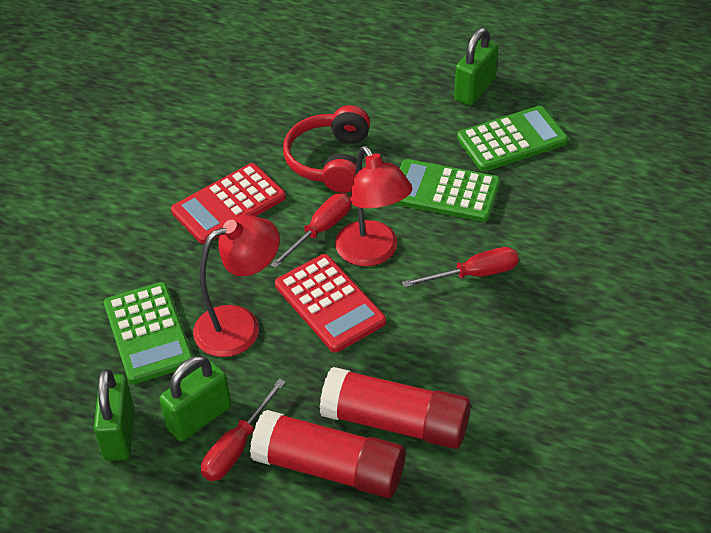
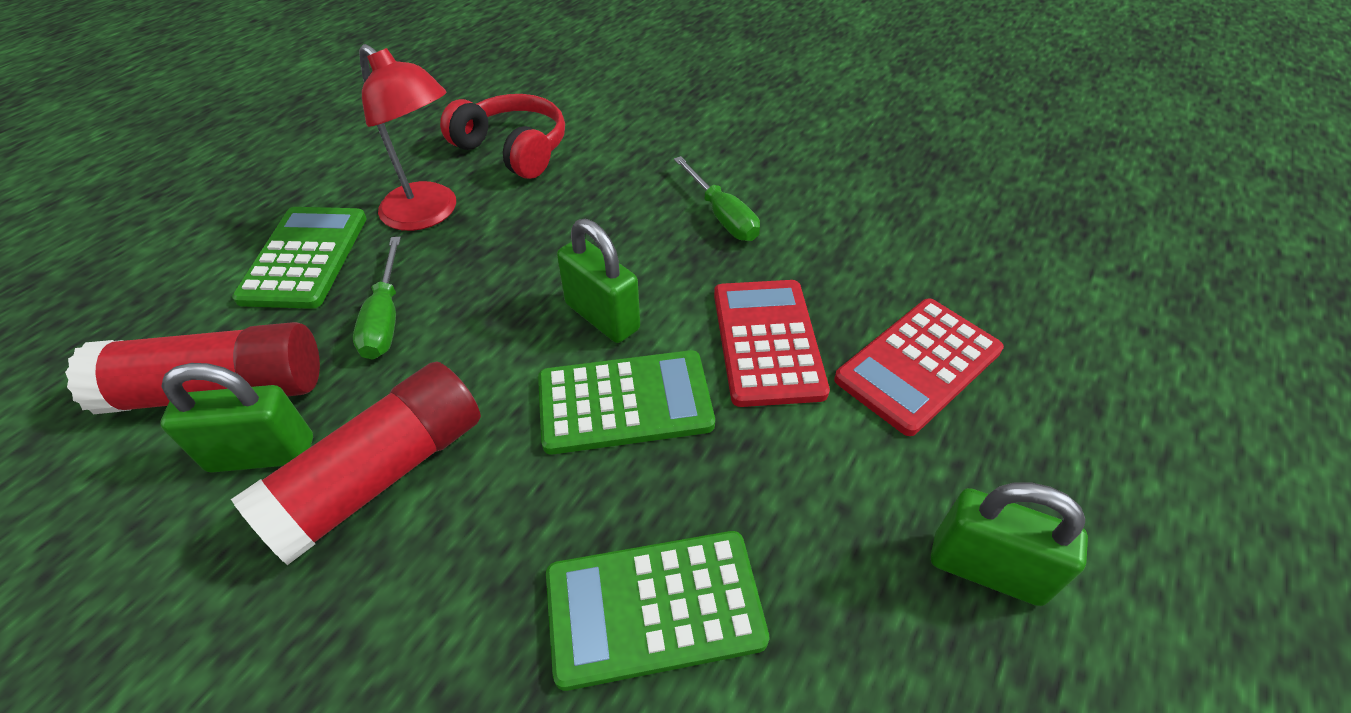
green screwdriver: none = 0 -> [353,237,401,360] [674,156,760,241] = 2
red lamp: [193,215,280,357] [335,146,413,266] = 2 -> [359,44,456,231] = 1
red screwdriver: [201,378,286,481] [270,193,351,268] [402,247,519,288] = 3 -> none = 0

